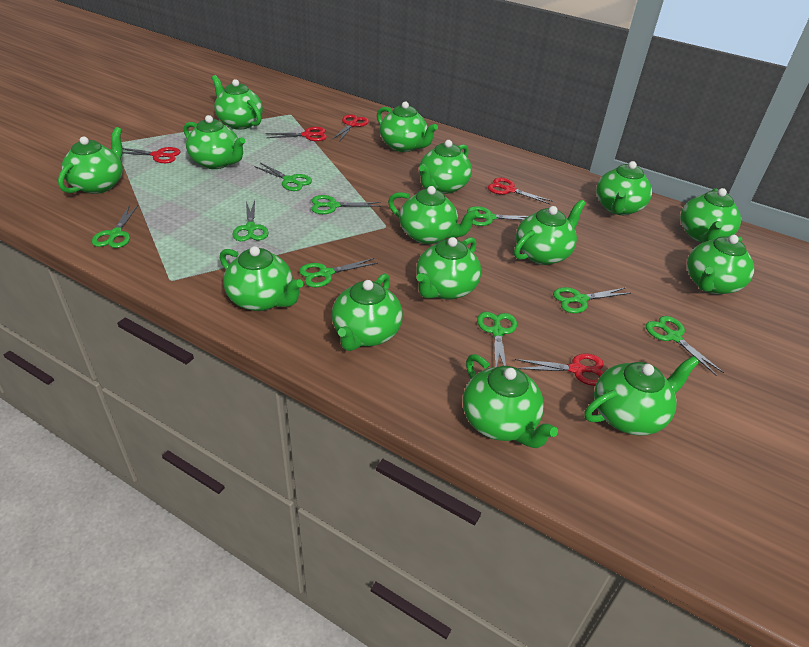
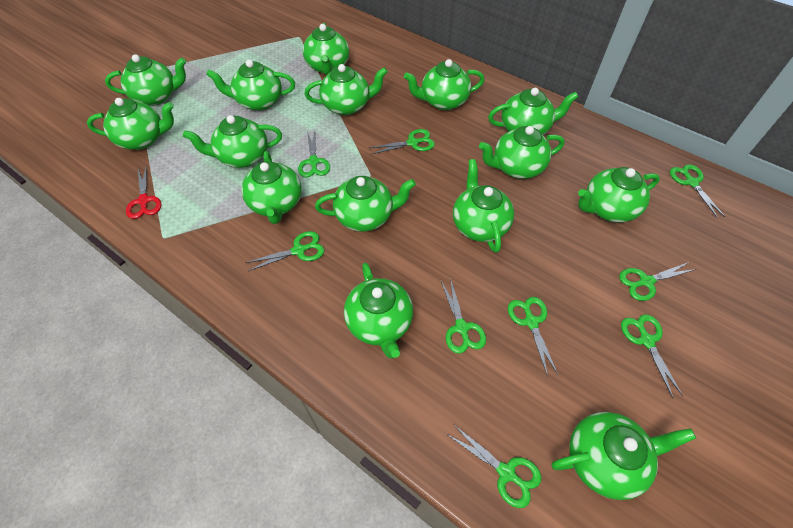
red scissors: [122,147,180,163] [266,127,327,141] [332,114,369,142] [488,178,553,204] [515,353,604,386] = 5 -> [126,165,161,219] = 1

